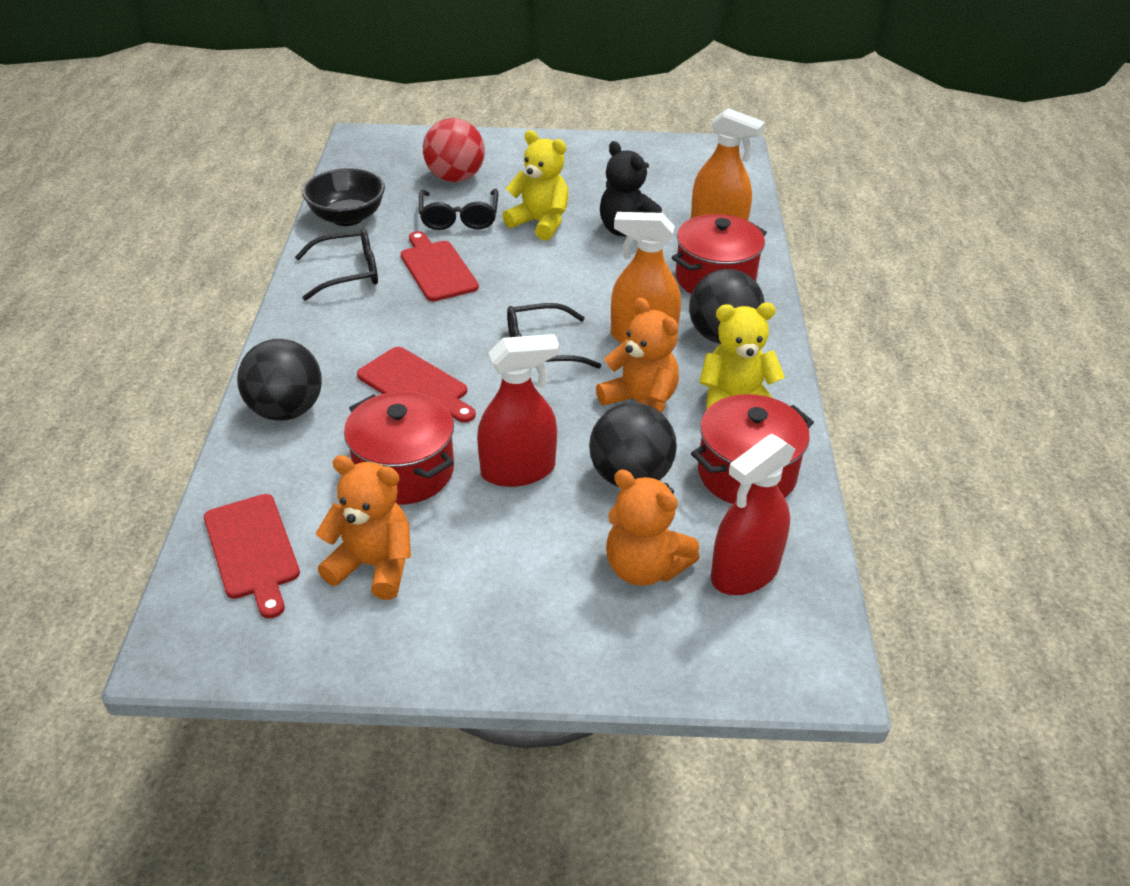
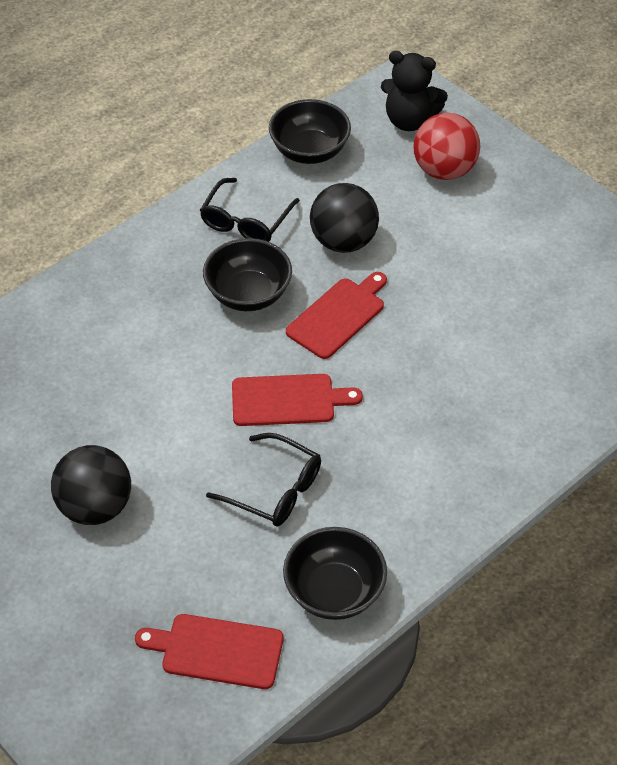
black ball: [237,339,322,420] [589,402,677,487] [689,269,765,344] = 3 -> [51,445,131,525] [310,183,379,253] = 2
black bowl: [302,168,385,226] = 1 -> [203,238,292,311] [269,99,351,164] [283,527,387,620] = 3
black glasses: [295,228,378,301] [419,189,498,230] [507,303,601,369] = 3 -> [200,178,300,242] [206,433,321,527] = 2
orange spray bottle: [611,212,681,343] [691,108,765,221] = 2 -> none = 0
orange teddy bear: [316,455,411,600] [596,297,679,413] [606,470,700,586] = 3 -> none = 0
red pot: [344,391,454,505] [671,214,767,294] [691,394,814,504] = 3 -> none = 0
red spray bottle: [477,334,559,487] [711,434,795,595] = 2 -> none = 0
yellow teddy bear: [502,130,568,241] [699,303,785,410] = 2 -> none = 0

